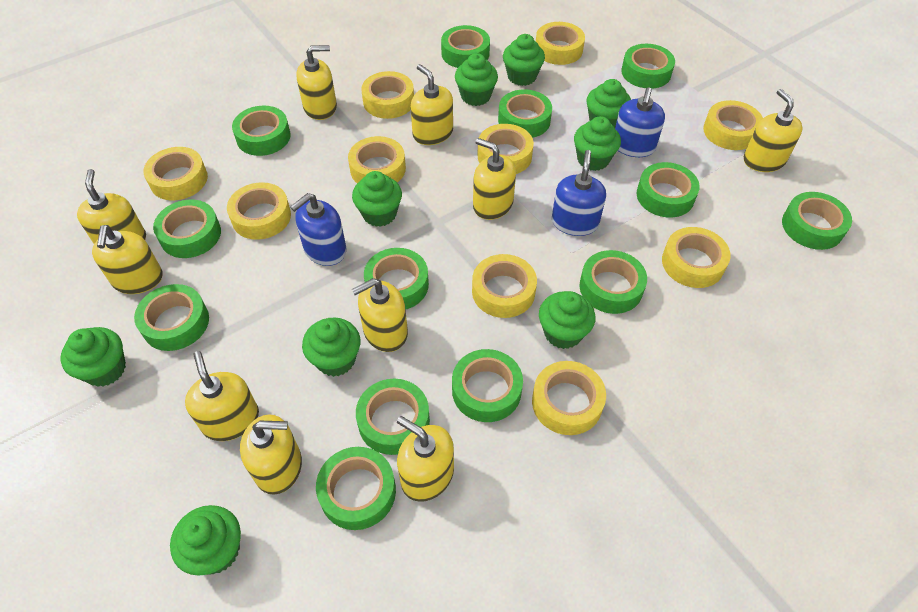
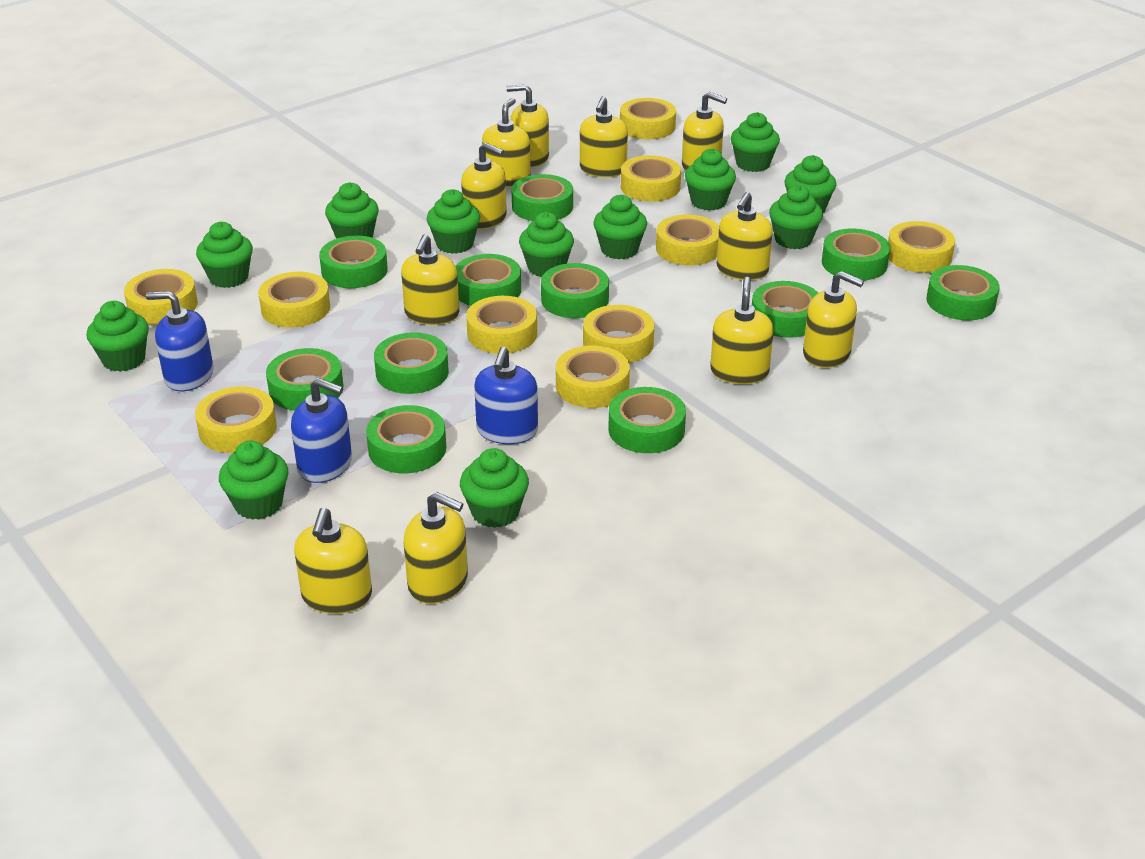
green cupcake: [60,327,126,387] [170,505,241,576] [302,317,360,377] [352,171,402,227] [455,53,498,106] [503,34,545,86] [539,291,595,349] [574,116,621,171] [586,79,631,128] = 9 -> [86,301,149,372] [196,222,253,288] [219,441,289,520] [325,182,379,239] [427,189,480,254] [460,448,529,528] [519,212,574,277] [593,195,647,259] [685,148,736,211] [731,112,780,172] [769,185,823,249] [785,155,836,213] = 12
green tape: [134,284,209,351] [153,200,221,258] [232,106,290,156] [316,447,396,530] [356,379,430,455] [364,248,429,310] [441,25,490,68] [452,349,523,422] [498,89,552,138] [580,250,647,314] [621,44,675,89] [637,162,700,218] [782,192,852,250] = 13 -> [266,348,343,411] [319,236,388,288] [366,405,446,473] [374,332,449,394] [456,254,521,306] [512,174,573,221] [541,263,609,318] [608,387,686,453] [752,281,818,338] [822,228,890,280] [926,265,1000,320] = 11
yellow soap dispenser: [77,169,146,243] [92,225,162,294] [185,351,259,441] [240,415,302,494] [296,45,337,120] [352,278,408,352] [397,416,454,502] [411,64,453,145] [473,138,516,220] [744,89,803,172] = 10 -> [294,508,372,614] [401,234,459,325] [403,492,468,604] [461,142,507,229] [482,98,531,187] [506,84,549,168] [580,96,628,177] [682,92,727,171] [710,277,774,384] [717,192,773,280] [803,271,864,368] = 11

